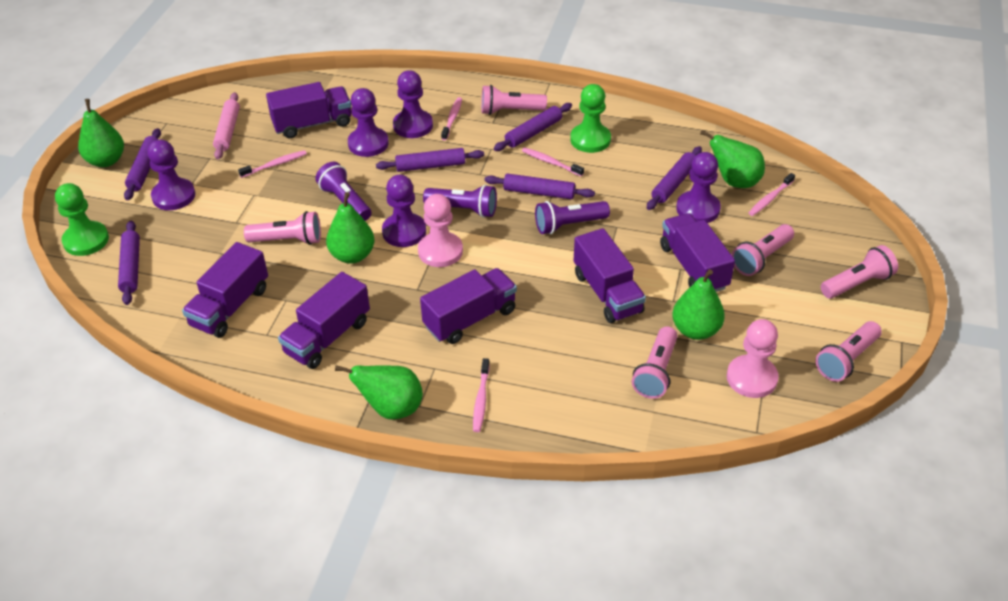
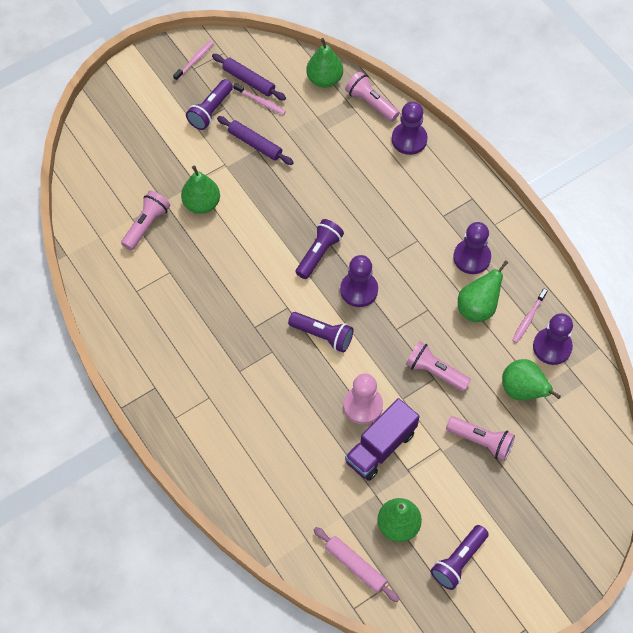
green pawn: [55,183,109,256] [570,84,611,153] = 2 -> none = 0
pink flashlight: [244,211,321,245] [481,85,547,115] [632,326,678,399] [732,224,794,276] [815,321,882,382] [821,245,898,299] = 6 -> [121,191,170,250] [345,71,400,122] [406,341,471,392] [446,416,515,461] = 4
pink pawn: [418,194,463,267] [727,319,779,398] = 2 -> [343,374,383,424] = 1
pink toothbrush: [238,150,307,178] [441,97,462,141] [473,358,490,432] [522,147,584,176] [749,173,795,216] = 5 -> [173,40,214,81] [233,83,286,115] [512,289,548,343] = 3
purple flashlight: [315,162,371,221] [423,185,497,218] [535,201,610,234] = 3 -> [186,79,233,130] [288,312,353,353] [296,219,344,279] [430,525,489,590] = 4
purple pawn: [147,140,195,210] [348,88,389,157] [382,175,426,247] [393,70,433,138] [676,152,721,223] = 5 -> [340,255,378,307] [392,102,428,155] [453,222,491,274] [533,313,573,365] = 4
purple rolling pin: [118,220,140,305] [124,128,161,200] [376,148,484,172] [485,174,595,199] [494,103,572,151] [647,146,702,210] = 6 -> [212,54,286,100] [217,116,294,165] = 2
purple truck: [182,242,268,338] [266,82,351,138] [278,272,370,369] [420,268,517,344] [574,228,646,323] [660,213,735,292] = 6 -> [345,398,420,481] = 1

